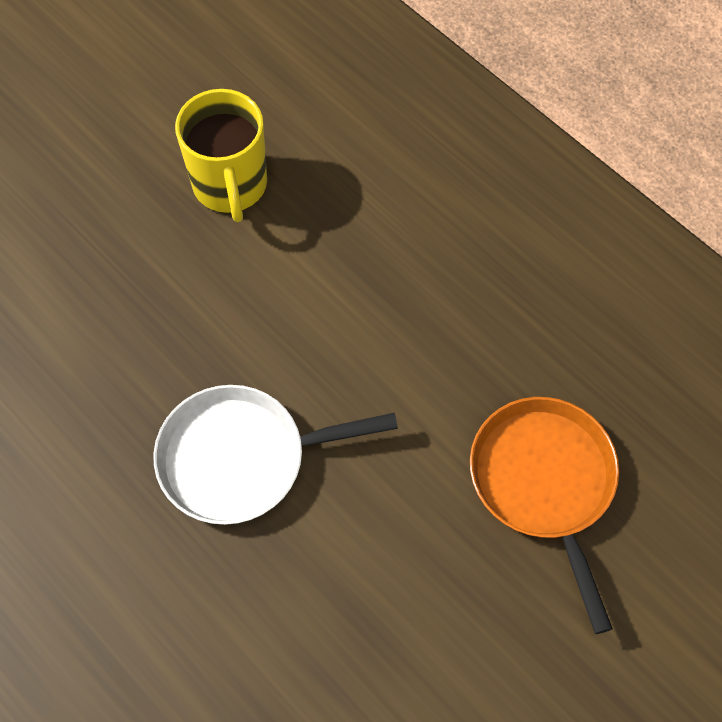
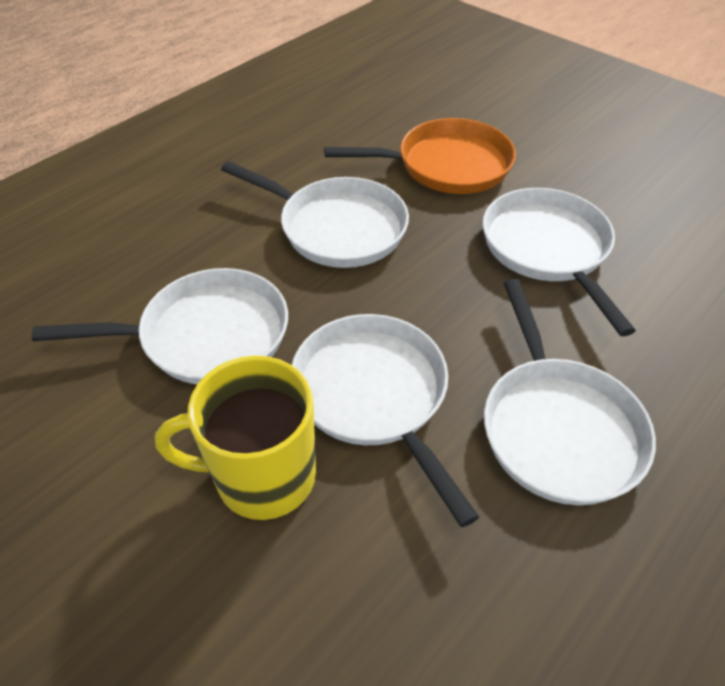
white pan: [153,385,398,525] = 1 -> [32,268,288,384] [221,161,409,268] [292,314,479,527] [483,188,636,337] [484,279,656,505] = 5

